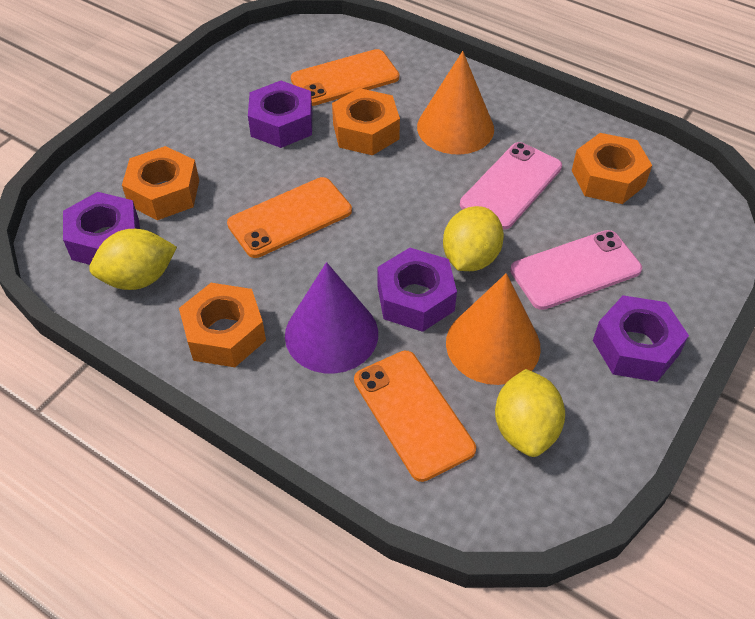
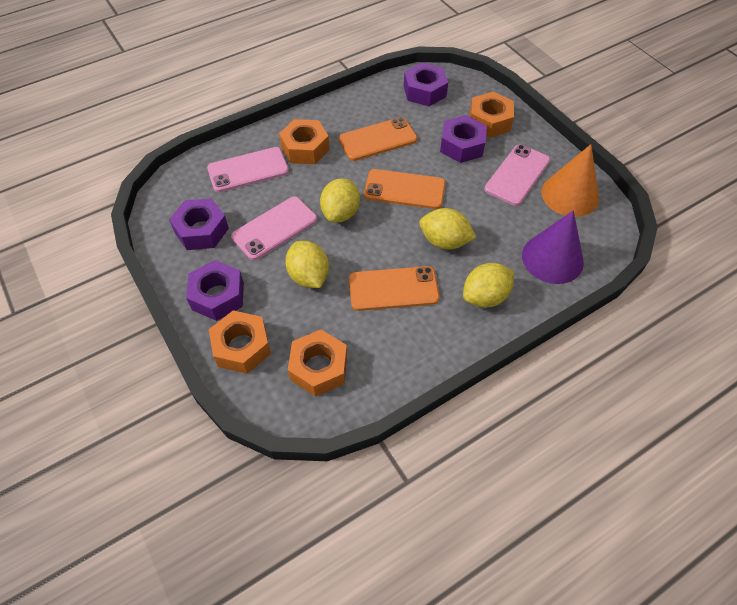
orange cone: [417,51,494,155] [446,273,541,385] = 2 -> [541,144,599,217] = 1
pink phone: [460,142,562,230] [510,230,642,310] = 2 -> [207,147,289,192] [231,197,317,260] [484,144,550,206] = 3
yellow lemon: [89,229,177,290] [443,206,504,271] [495,369,565,457] = 3 -> [285,241,329,288] [320,178,360,222] [419,208,476,250] [463,263,514,308] = 4

